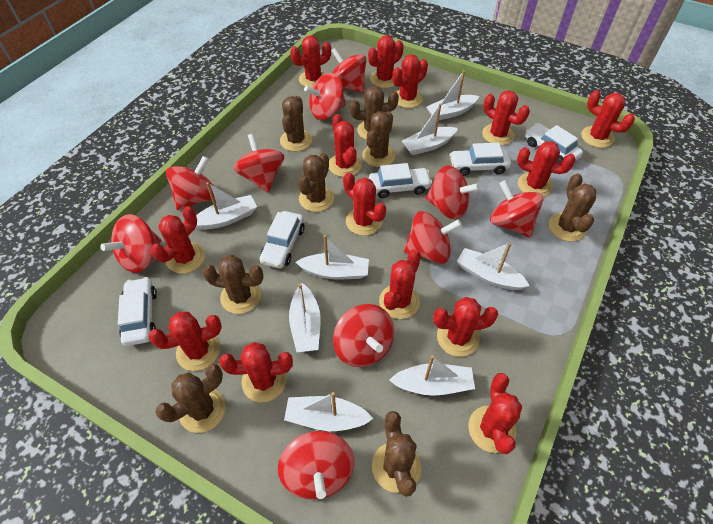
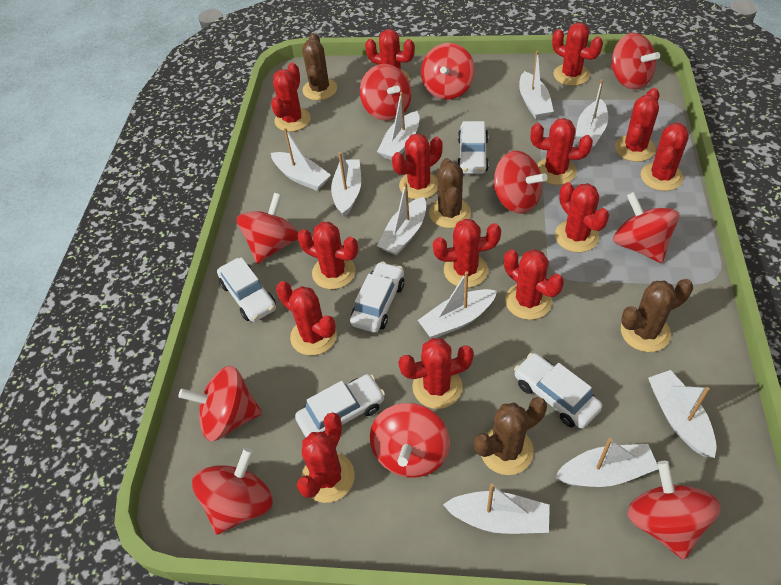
brown cactus: [155,364,226,433] [202,255,263,314] [280,96,312,152] [298,153,334,212] [350,86,399,140] [362,111,395,167] [372,411,421,497] [549,174,597,242] = 8 -> [302,33,337,100] [429,158,471,228] [474,397,547,475] [621,279,693,352] = 4
white boat: [195,182,257,230] [284,392,374,431] [289,283,321,352] [296,235,369,279] [389,355,475,396] [402,103,458,155] [426,70,479,120] [457,242,530,290] = 8 -> [271,128,331,191] [331,152,361,217] [377,92,419,160] [377,182,426,255] [418,271,497,338] [443,483,550,534] [519,51,554,120] [555,438,659,487] [575,79,608,149] [648,370,717,458] = 10

